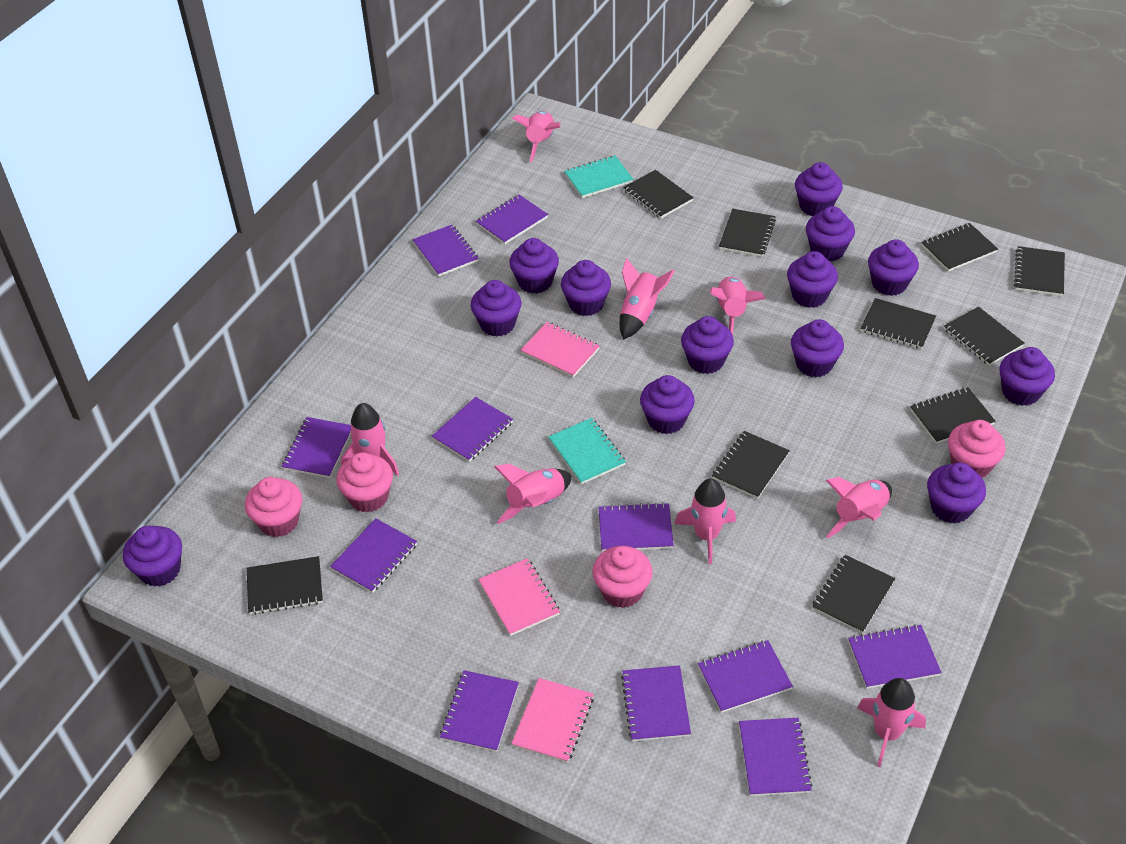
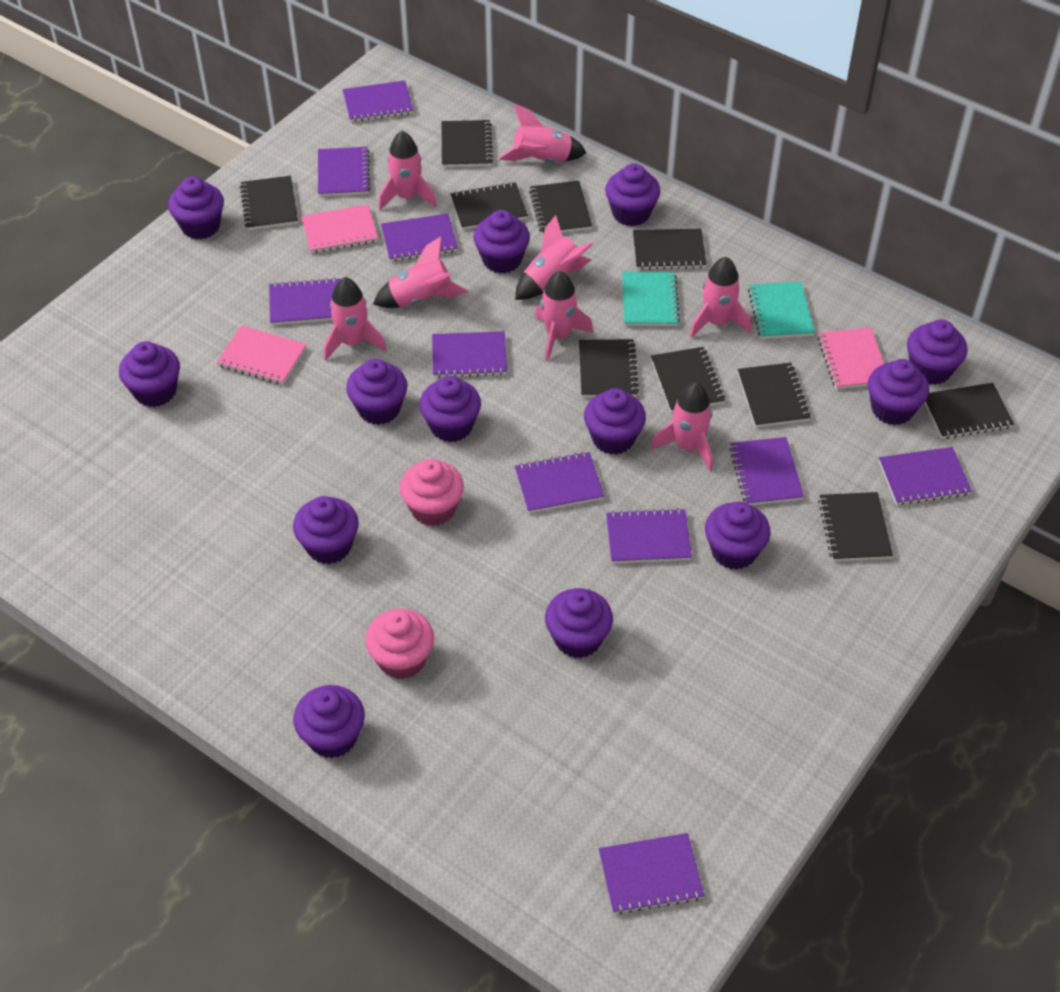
pink cupcake: [245,477,302,537] [336,452,393,512] [592,546,653,608] [948,420,1006,478] = 4 -> [365,609,434,679] [400,459,464,526] = 2
purple notebook: [282,417,351,478] [330,518,417,593] [412,225,479,276] [432,397,513,462] [440,670,519,752] [476,195,548,244] [599,502,674,552] [621,665,691,741] [698,640,793,713] [739,718,812,796] [848,624,942,689] = 11 -> [269,278,340,325] [318,147,370,197] [343,80,413,122] [381,213,458,262] [432,331,507,378] [515,452,604,513] [599,833,705,914] [606,508,692,564] [729,437,804,505] [879,447,972,505] = 10

